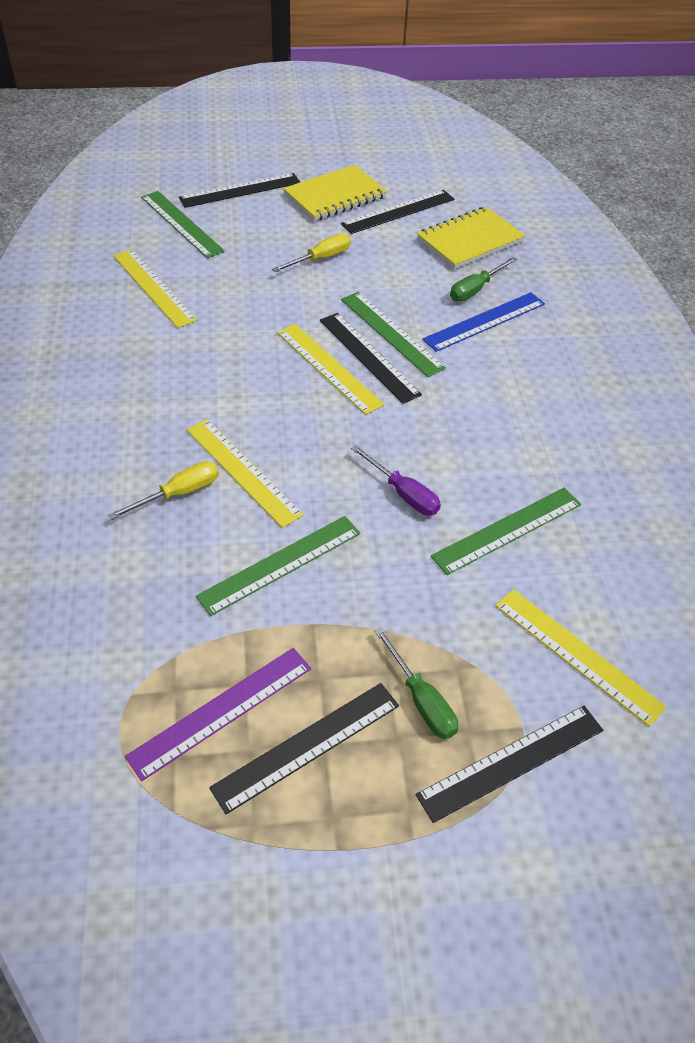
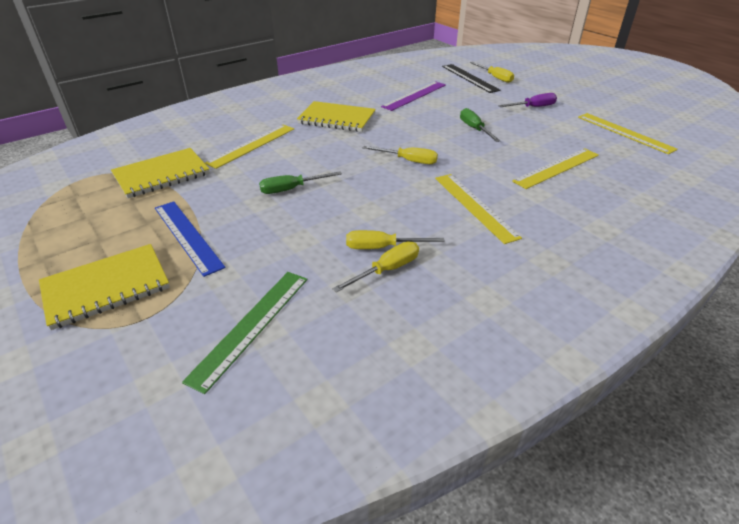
black ruler: [179,173,300,208] [209,683,399,814] [320,313,422,404] [341,190,454,234] [416,706,603,823] = 5 -> [442,64,501,93] = 1
green ruler: [141,191,225,258] [196,516,361,616] [341,292,446,377] [431,488,581,575] = 4 -> [182,272,308,394] = 1
yellow notebook: [283,165,387,221] [417,207,525,269] = 2 -> [39,244,170,330] [111,148,210,198] [297,101,376,132] = 3
yellow screwdriver: [108,461,218,520] [272,233,351,272] = 2 -> [332,242,419,292] [346,230,445,249] [363,146,438,164] [470,62,514,83] = 4

